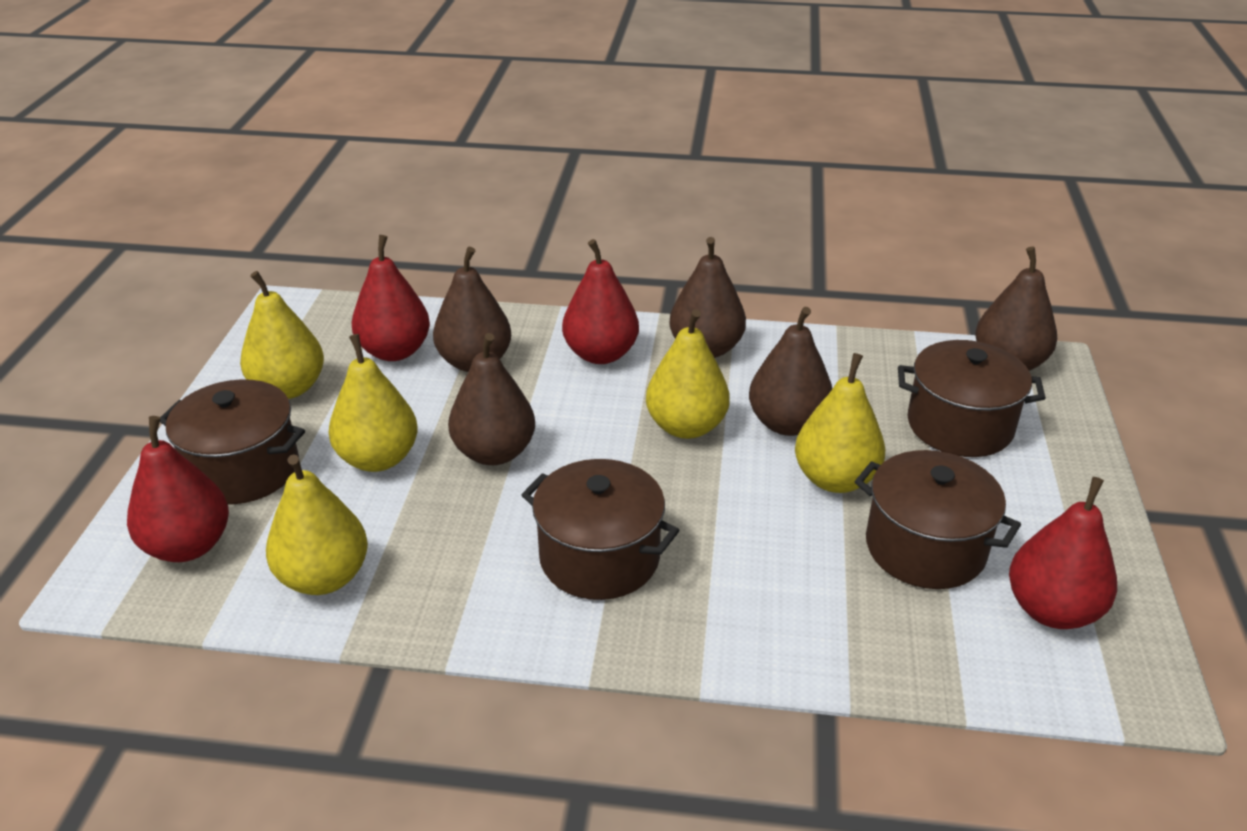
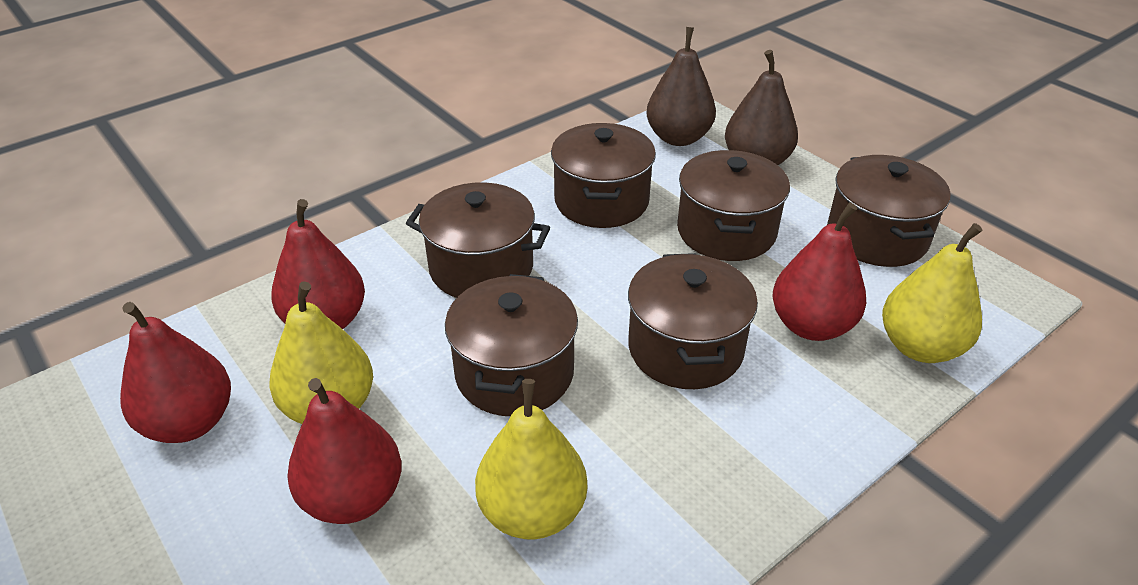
brown pear: [433,247,511,372] [448,333,535,465] [669,237,746,358] [749,307,832,436] [975,246,1057,371] = 5 -> [646,27,716,146] [725,50,798,165] = 2
brown pot: [160,379,305,505] [522,459,679,600] [854,450,1021,589] [898,340,1046,457] = 4 -> [406,182,550,298] [445,274,578,416] [551,123,656,228] [628,253,758,389] [677,150,790,261] [827,155,951,267] = 6
yellow pear: [240,271,324,399] [266,454,368,595] [329,334,418,472] [646,309,730,439] [795,353,885,493] = 5 -> [269,281,373,424] [475,379,587,539] [882,223,982,363] = 3

